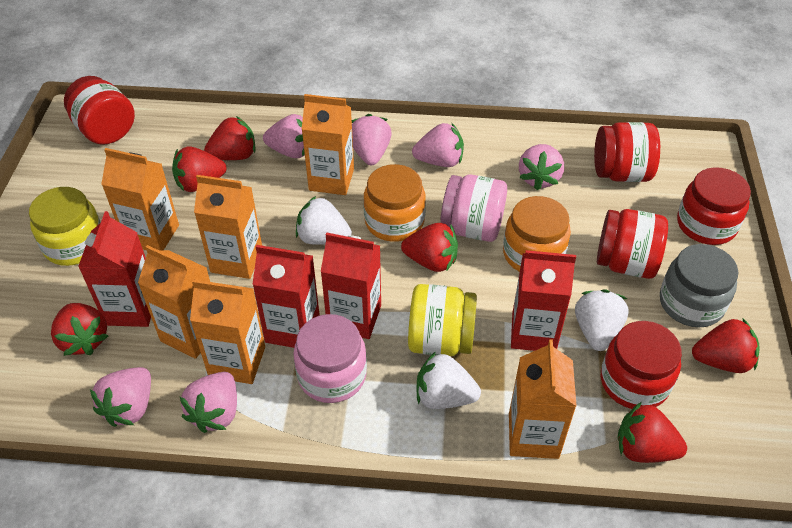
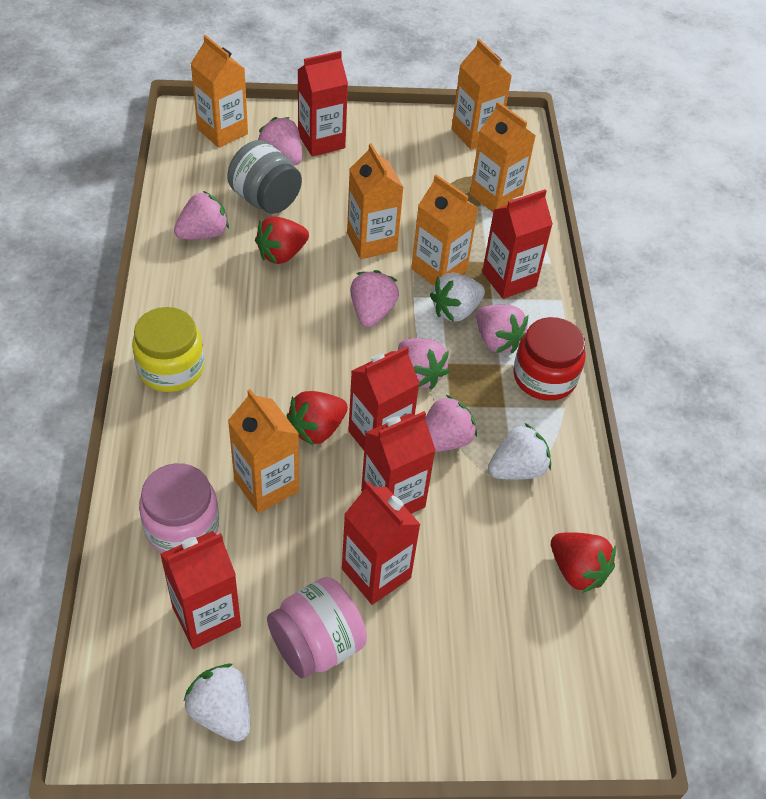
orange jar: [363,164,426,242] [503,196,571,272] = 2 -> none = 0
red carton: [78,211,151,327] [252,245,320,348] [321,232,381,339] [511,250,576,351] = 4 -> [160,531,241,649] [298,51,348,157] [342,481,421,605] [348,346,420,450] [361,411,436,514] [482,189,553,299] = 6
red jar: [64,76,135,145] [594,122,660,182] [597,209,668,279] [601,321,682,409] [677,167,751,245] = 5 -> [513,317,586,401] = 1
red strawberry: [51,303,108,356] [172,146,226,192] [204,116,256,160] [401,223,458,272] [617,402,687,463] [692,318,760,373] = 6 -> [255,216,309,264] [287,391,348,445] [551,532,616,593] = 3
yellow jar: [29,187,101,266] [408,284,477,356] = 2 -> [132,307,204,392] = 1

